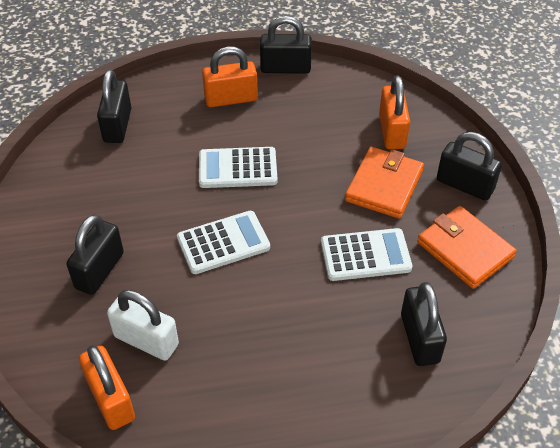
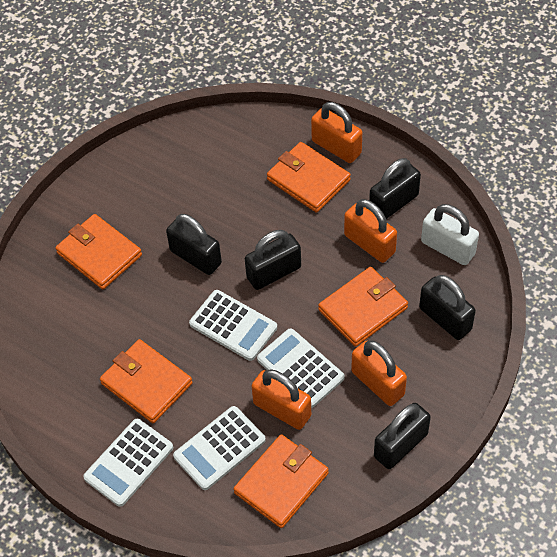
orange padlock: [79,345,135,430] [202,46,258,107] [379,75,410,149] = 3 -> [251,369,311,430] [311,102,362,163] [344,199,397,263] [351,340,407,406] = 4
orange wallet: [345,147,424,219] [417,206,517,289] = 2 -> [55,214,142,289] [100,339,193,423] [233,434,329,528] [267,142,351,213] [318,267,408,347] = 5
white calculator: [177,211,270,274] [199,147,277,188] [321,228,412,281] = 3 -> [83,419,173,507] [173,406,266,490] [189,290,277,361] [257,328,344,408] = 4

